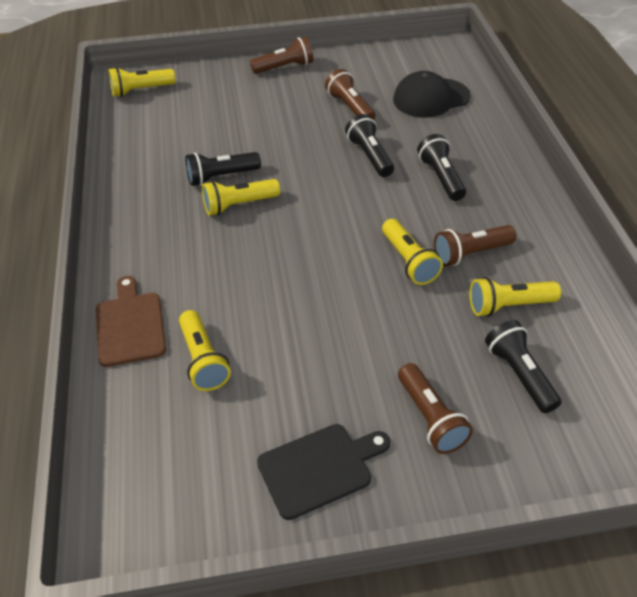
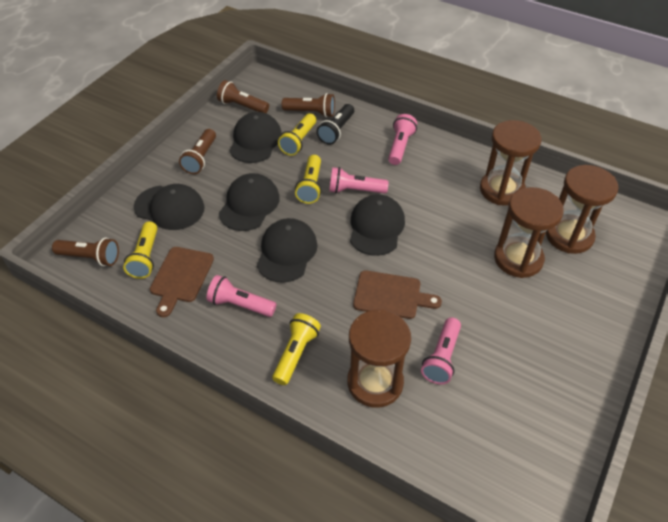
black cap: [393,71,471,117] = 1 -> [134,184,205,230] [219,173,280,231] [229,112,282,163] [257,218,318,283] [350,194,405,256] = 5
black cutting board: [257,424,390,520] = 1 -> none = 0
black flashlight: [185,152,261,186] [345,114,394,177] [417,134,466,201] [485,320,561,413] = 4 -> [316,104,354,145] = 1
brown cutting board: [96,276,166,367] = 1 -> [150,247,214,317] [353,270,442,319] = 2
brown hourglass: none = 0 -> [347,309,411,408] [480,120,541,206] [494,187,564,278] [546,165,618,254] = 4
pink flashlight: none = 0 -> [207,275,276,317] [329,167,389,193] [388,114,417,165] [421,317,461,384] = 4
yellow flashlight: [109,67,176,97] [179,310,231,391] [202,179,280,216] [382,219,443,285] [469,277,561,317] = 5 -> [123,221,158,279] [272,313,321,385] [278,113,316,156] [295,155,322,204] = 4

